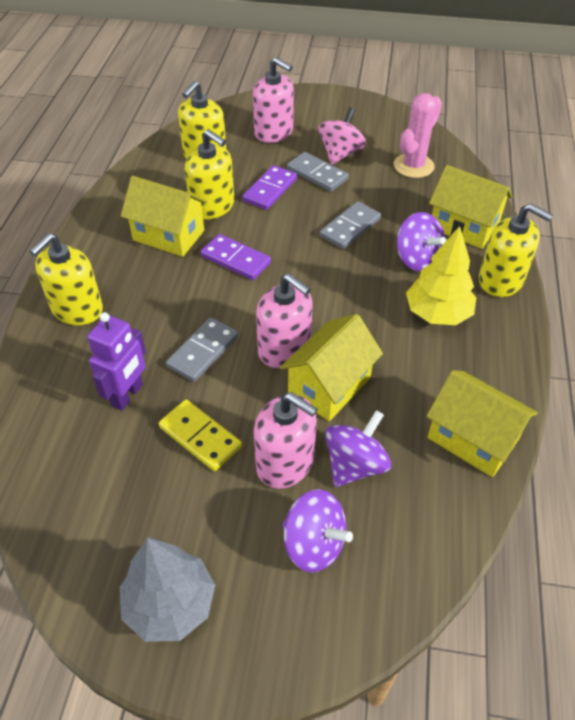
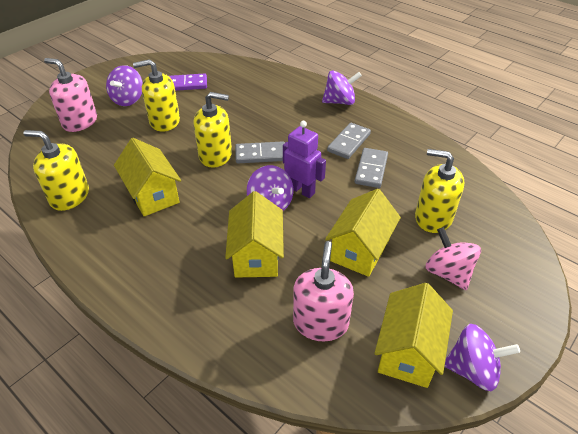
grey tree: [120,538,215,642] = 1 -> none = 0
pink cactus: [394,93,442,178] = 1 -> none = 0
pink soap dispenser: [253,57,294,143] [254,392,317,489] [256,273,312,368] = 3 -> [44,58,97,132] [293,241,354,341] = 2
purple domino: [201,234,271,280] [242,165,297,210] = 2 -> [169,73,207,91] = 1
purple spinning top: [283,489,353,573] [325,410,391,487] [397,212,446,272] = 3 -> [106,65,143,106] [247,165,293,211] [322,71,362,105] [444,324,520,391] = 4
yellow domino: [159,400,242,471] = 1 -> none = 0
yellow tree: [406,226,476,325] = 1 -> none = 0

